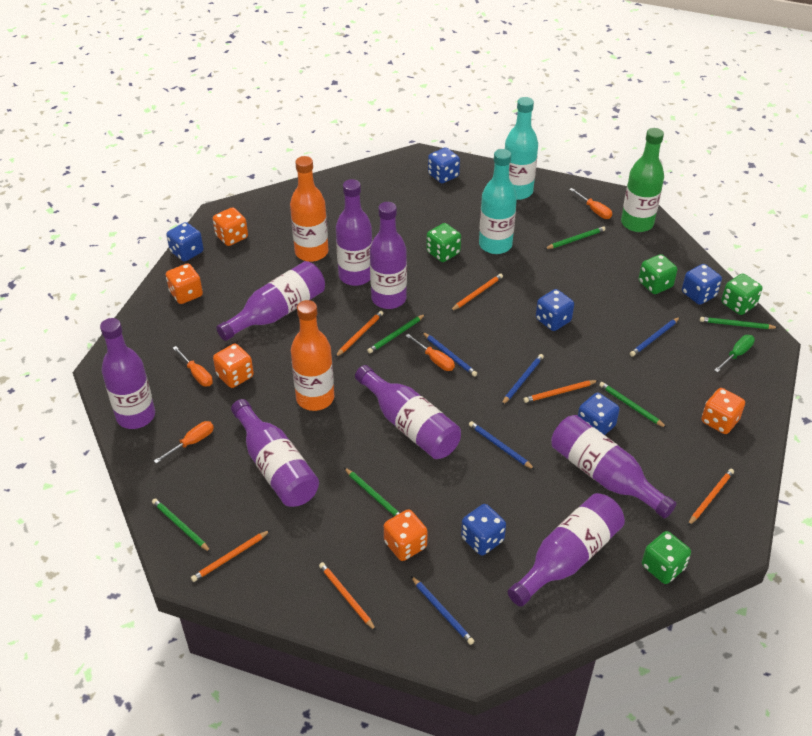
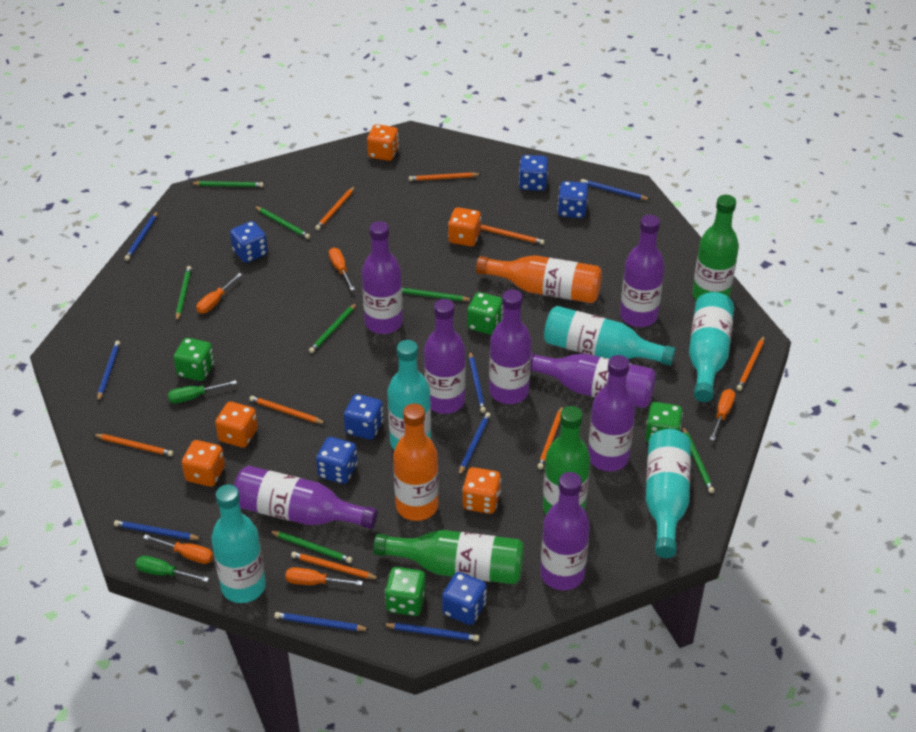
blue pencil: [411,576,474,645] [422,332,477,377] [469,421,535,470] [502,354,544,405] [630,317,680,356] = 5 -> [97,341,120,402] [114,520,202,540] [124,211,158,261] [274,612,370,631] [383,623,479,641] [459,412,491,476] [469,352,486,413] [580,179,651,200] = 8
green bottle: [621,128,664,232] = 1 -> [373,530,524,584] [543,406,590,514] [692,195,739,300] = 3
green pencil: [152,498,211,552] [344,468,400,516] [367,314,425,354] [545,226,606,249] [599,382,667,428] [700,317,778,329] = 6 -> [176,266,192,321] [191,181,264,187] [254,206,310,239] [270,531,353,563] [309,303,357,353] [402,288,472,301] [682,426,715,493] = 7
green screwdriver: [714,335,755,372] = 1 -> [135,556,209,582] [168,380,237,403] = 2
orange pencil: [191,530,270,582] [319,562,376,631] [335,311,383,357] [451,273,503,311] [524,380,599,403] [688,469,734,526] = 6 -> [93,434,173,456] [249,396,326,424] [291,552,380,579] [315,186,355,230] [409,172,481,181] [481,225,545,245] [537,406,563,469] [737,335,765,391] = 8
orange screwdriver: [154,421,214,464] [173,346,213,386] [405,334,455,371] [569,188,612,219] = 4 -> [143,534,214,564] [196,273,242,314] [285,567,363,585] [329,248,355,291] [710,389,735,441] = 5
turquoise bottle: [479,149,517,254] [505,97,538,200] = 2 -> [211,484,266,603] [387,340,431,450] [544,306,676,366] [646,429,691,558] [689,292,734,402] = 5

